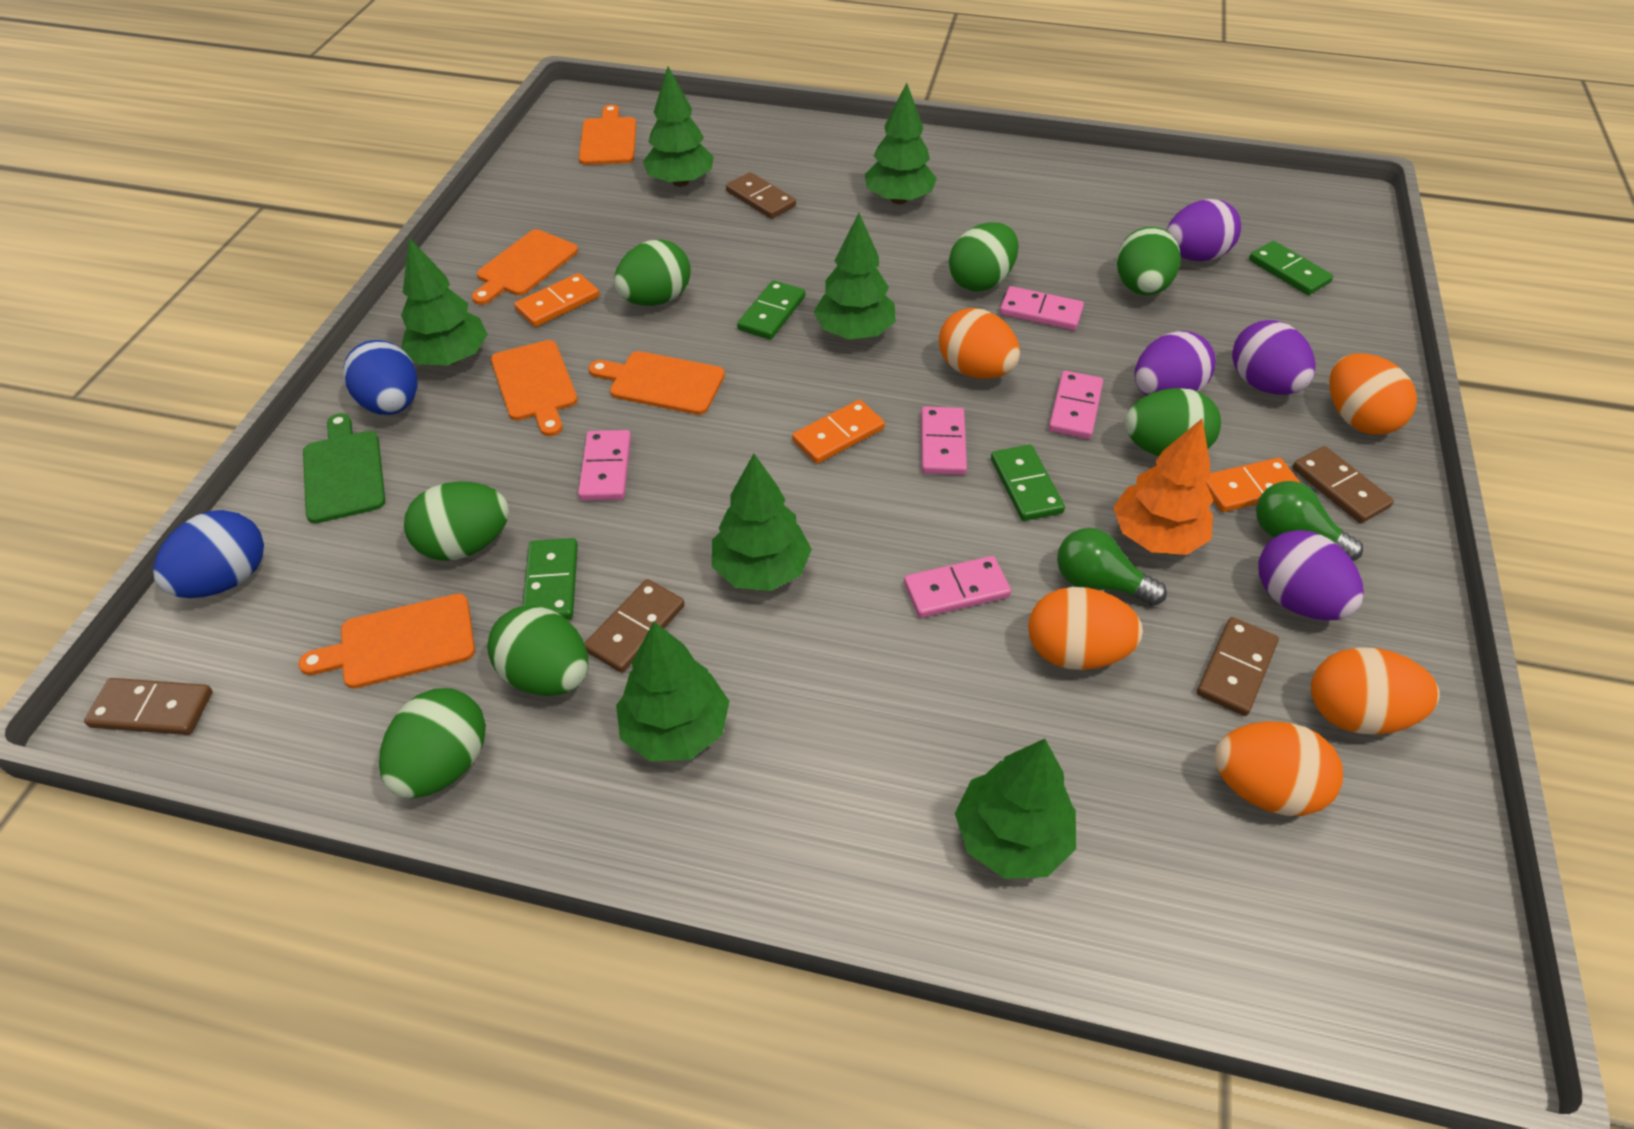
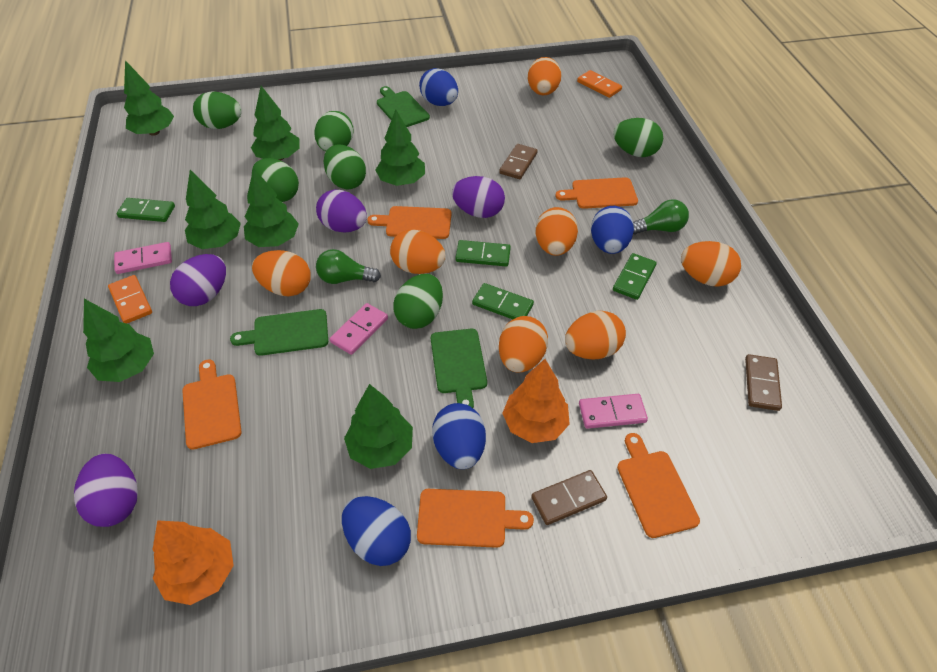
blue egg: [153,510,264,598] [343,340,418,415] = 2 -> [342,496,411,566] [419,68,458,106] [432,403,486,469] [591,206,634,254] = 4
brown domino: [84,678,213,735] [584,579,685,673] [726,172,796,219] [1197,617,1279,716] [1292,446,1394,523] = 5 -> [499,144,538,179] [531,470,607,525] [745,354,782,411] = 3
green cutting board: [303,413,385,523] = 1 -> [230,309,328,356] [377,86,430,127] [431,329,487,408] = 3
green egg: [379,688,486,798] [404,481,509,561] [487,605,588,696] [614,240,691,306] [949,222,1019,291] [1117,227,1181,295] [1125,388,1221,456] = 7 -> [193,92,242,129] [252,158,299,202] [315,111,354,151] [324,144,366,189] [393,274,443,329] [614,118,663,157] = 6
orange domino: [514,273,600,327] [792,400,885,464] [1206,458,1301,512] = 3 -> [108,275,152,323] [577,70,622,98] = 2
orange egg: [939,308,1020,379] [1028,587,1143,670] [1214,721,1343,816] [1311,647,1440,735] [1329,353,1417,435] = 5 -> [252,250,311,296] [390,230,446,274] [499,316,548,373] [528,57,561,95] [536,207,578,256] [565,311,626,360] [681,241,741,287] = 7
orange tree: [1113,419,1214,555] = 1 -> [152,520,234,605] [502,359,570,443] = 2
pink domino: [578,430,631,501] [904,556,1011,618] [921,406,967,475] [1000,286,1084,330] [1049,371,1103,439] = 5 -> [114,242,172,274] [330,303,388,355] [579,394,648,429] = 3

